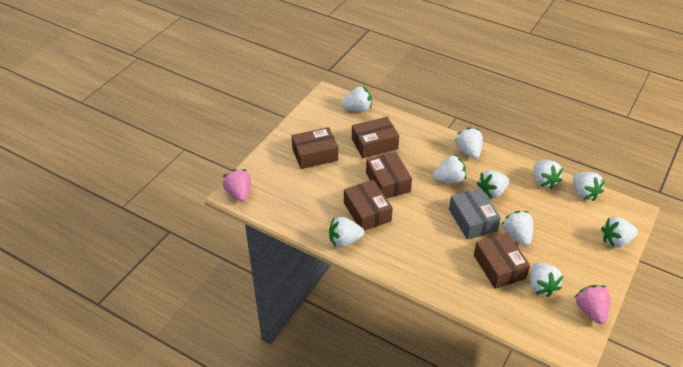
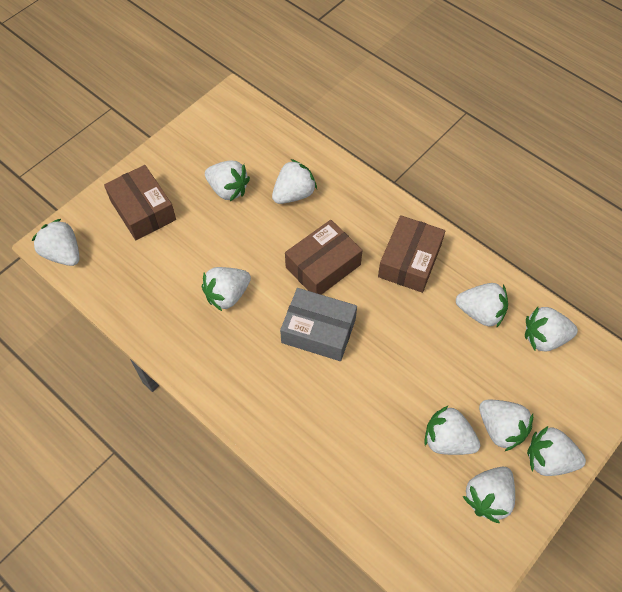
brown box: [292,127,338,169] [344,180,393,231] [352,117,399,158] [366,152,412,198] [474,232,530,289] = 5 -> [104,165,176,240] [285,220,362,295] [378,215,445,293] = 3
pink strawberry: [223,169,251,202] [574,285,610,324] = 2 -> none = 0

